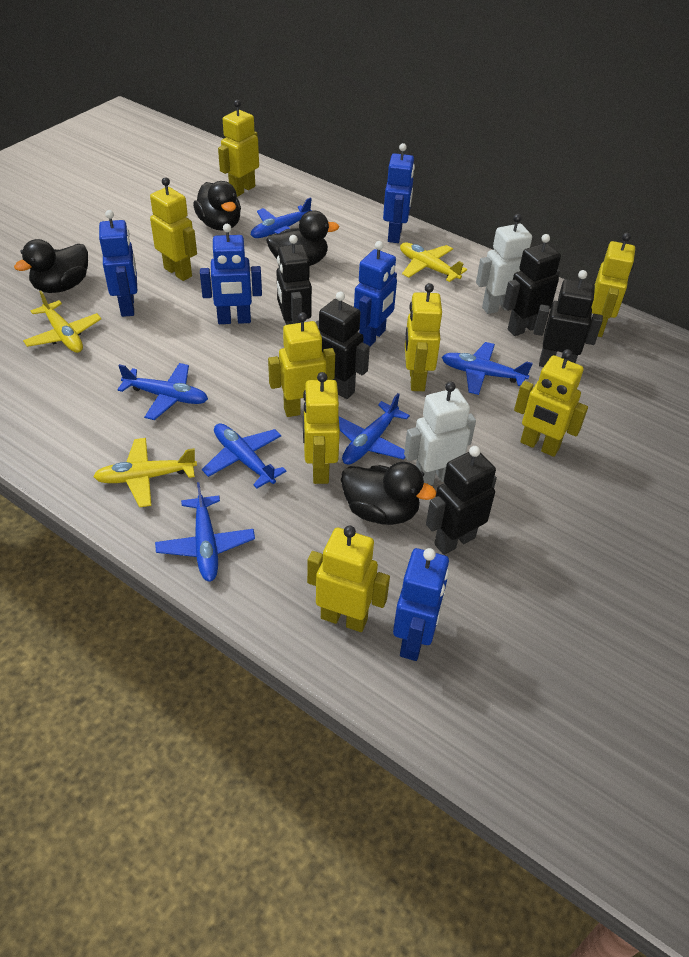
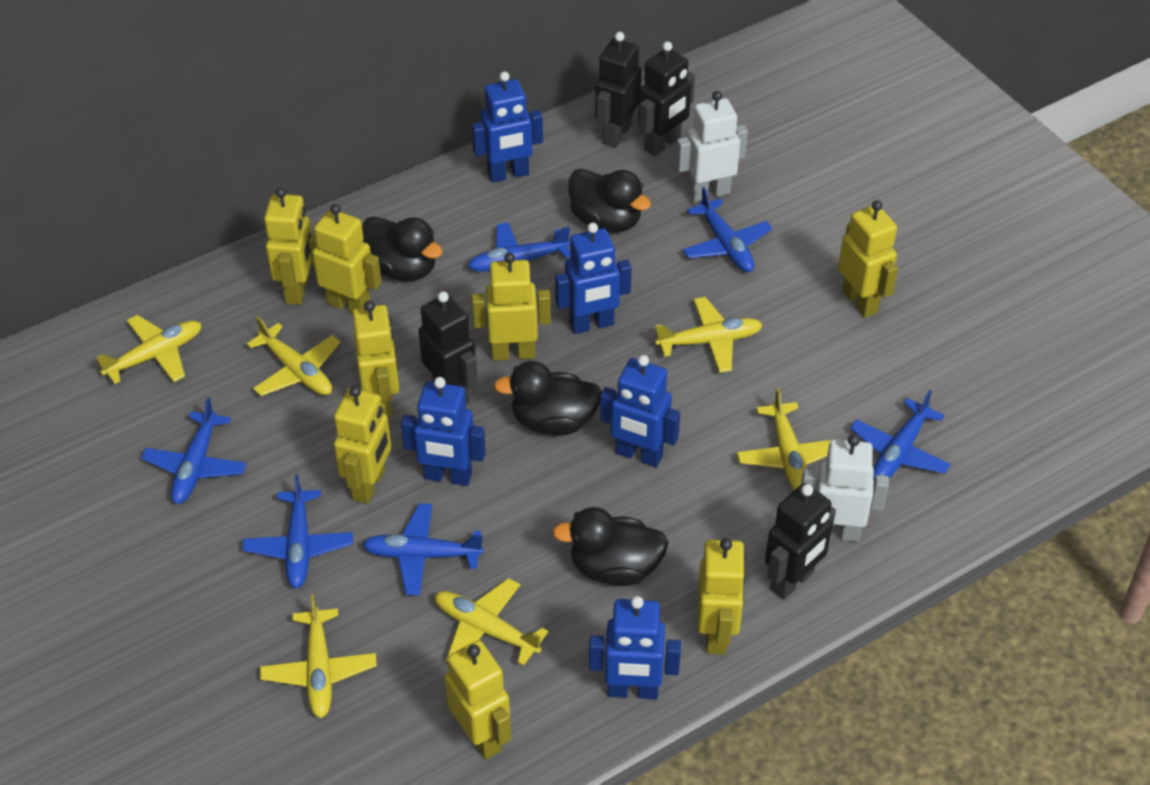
black robot: [276,235,312,325] [316,291,370,399] [426,446,497,555] [503,234,561,336] [534,270,603,367] = 5 -> [419,291,478,404] [595,32,642,148] [638,41,695,156] [765,483,836,600] = 4
yellow plane: [23,291,101,353] [93,438,197,507] [400,243,467,282] = 3 -> [96,315,202,384] [247,317,340,396] [260,594,377,718] [435,578,548,666] [655,297,763,373] [737,388,840,490] = 6

